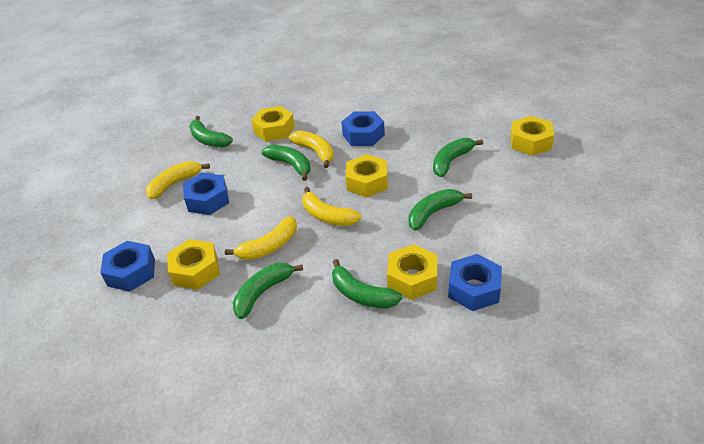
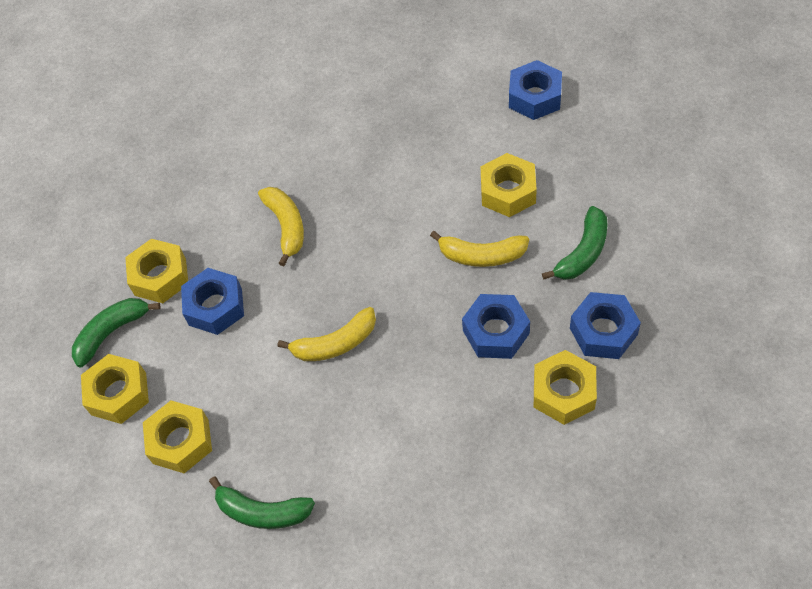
green banana: [189,116,233,147] [233,263,303,319] [261,145,311,181] [332,259,403,309] [408,189,472,231] [433,138,483,177] = 6 -> [72,298,161,367] [209,477,315,529] [542,206,607,280] = 3
yellow banana: [146,161,210,200] [225,216,297,260] [289,131,334,168] [302,187,362,226] = 4 -> [258,187,304,266] [277,307,376,361] [430,231,529,267] = 3

